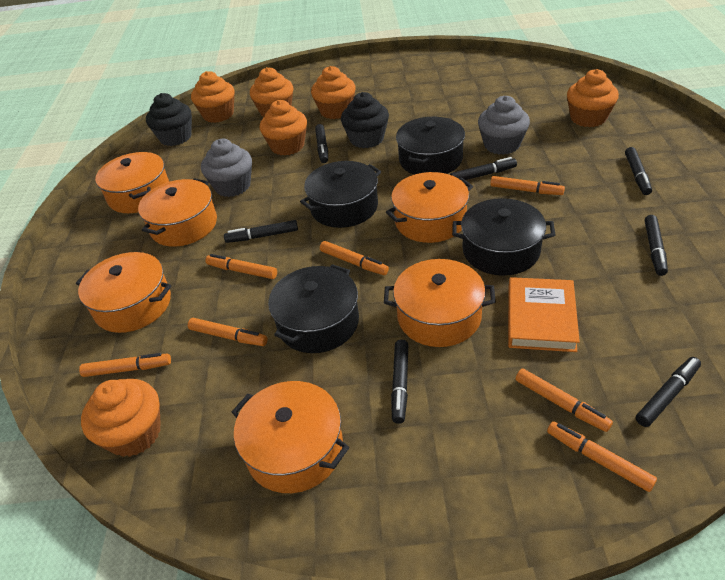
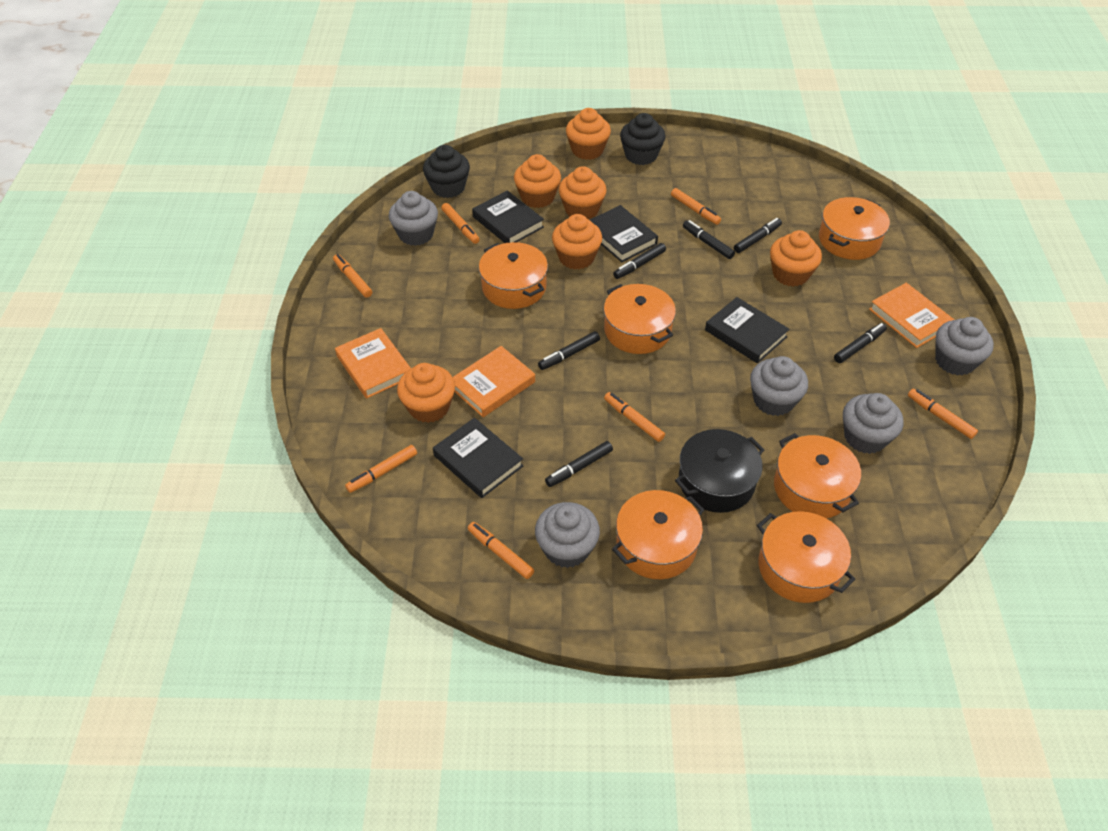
black book: none = 0 -> [433,418,523,498] [472,191,544,243] [590,205,658,262] [705,297,789,363] = 4
black marker: [224,220,298,243] [315,124,328,163] [391,340,408,424] [450,157,517,180] [625,147,652,195] [636,357,701,427] [645,215,668,276] = 7 -> [538,331,600,370] [545,441,613,487] [613,243,666,279] [683,220,735,259] [734,218,782,253] [834,323,887,363] = 6
black pot: [268,264,359,353] [300,161,381,228] [396,117,465,175] [452,198,555,276] = 4 -> [675,429,764,513] = 1
grey cupcake: [201,139,252,197] [478,96,530,155] = 2 -> [389,191,438,246] [535,502,600,568] [750,356,808,416] [843,393,903,454] [935,317,994,376] = 5
orange book: [508,277,580,352] = 1 -> [335,328,411,399] [453,346,535,417] [869,283,954,348] = 3

